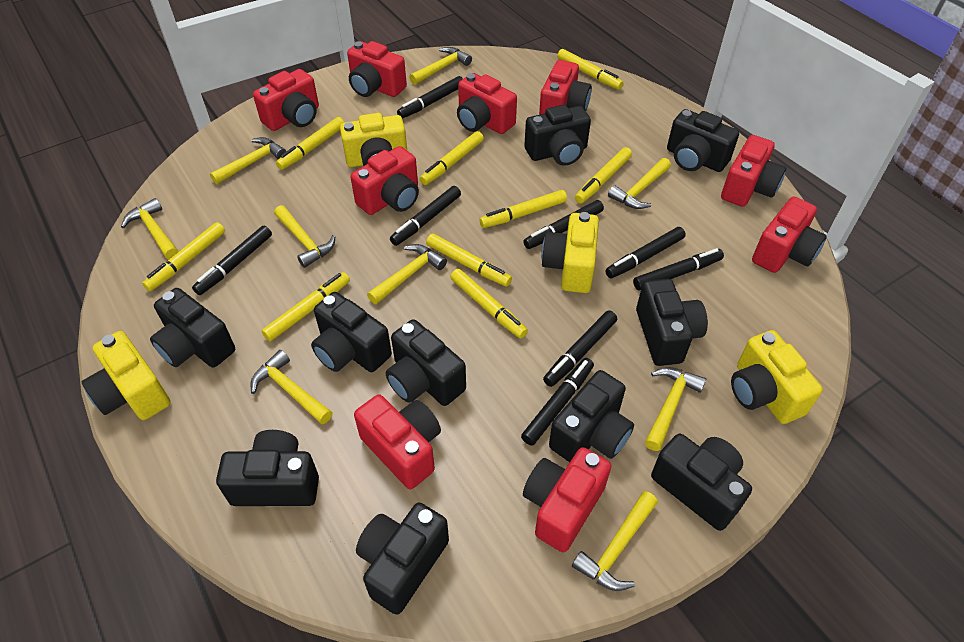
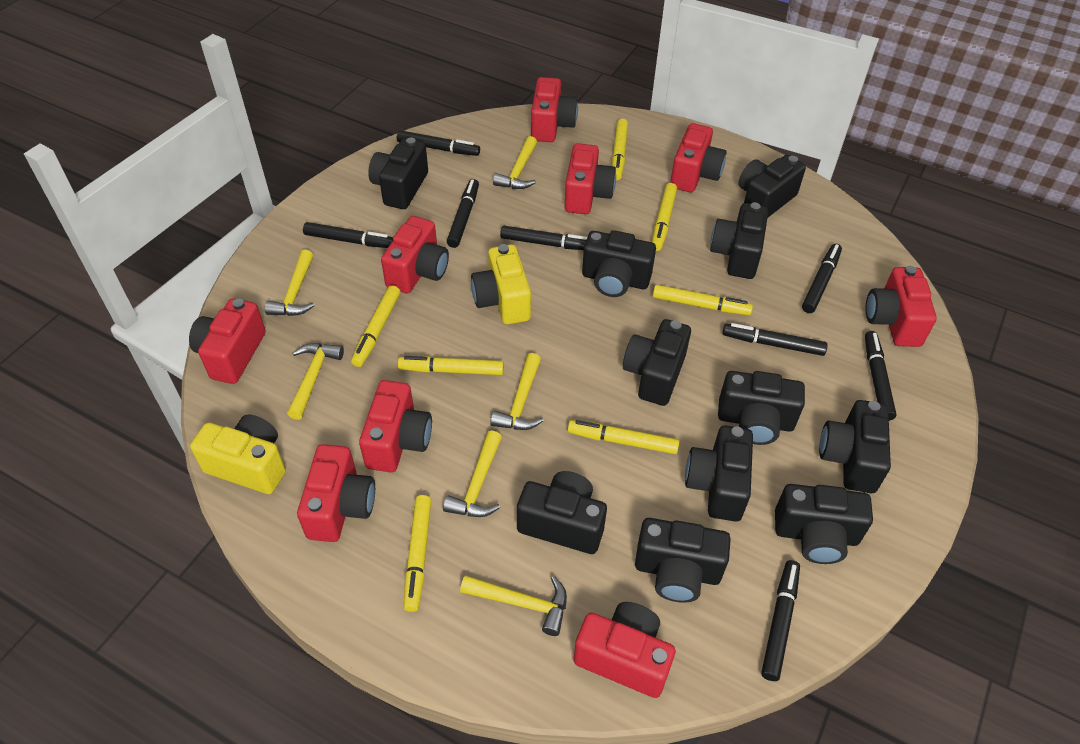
black camera: [150,288,235,368] [216,430,319,506] [311,292,392,372] [356,503,449,615] [386,319,466,406] [524,105,591,166] [549,370,634,462] [636,278,708,366] [651,433,752,531] [667,109,739,172] = 10 -> [368,137,428,209] [517,471,607,554] [582,230,656,297] [623,319,691,406] [635,518,731,603] [685,425,753,522] [710,202,768,279] [718,371,805,445] [738,155,806,217] [775,484,873,564] [819,400,891,493] = 11
yellow camera: [82,331,171,420] [340,113,407,167] [541,212,599,293] [731,330,823,424] = 4 -> [190,415,286,494] [471,244,531,325] = 2
yellow hammer: [121,198,179,259] [210,137,286,184] [251,350,333,424] [274,205,335,268] [367,244,447,304] [409,47,472,85] [572,491,658,591] [608,158,671,209] [645,367,706,451] = 9 -> [265,249,315,316] [287,343,344,420] [443,431,502,517] [460,575,567,636] [490,353,544,430] [493,136,537,189] = 6
yellow marker: [142,222,225,291] [262,272,350,341] [276,117,344,170] [420,131,484,185] [426,234,512,287] [450,269,528,339] [480,190,567,228] [557,49,623,90] [575,147,632,204] = 9 -> [351,285,400,367] [398,356,504,375] [404,495,431,612] [568,420,680,454] [612,119,628,180] [652,183,677,251] [653,285,753,315] = 7

